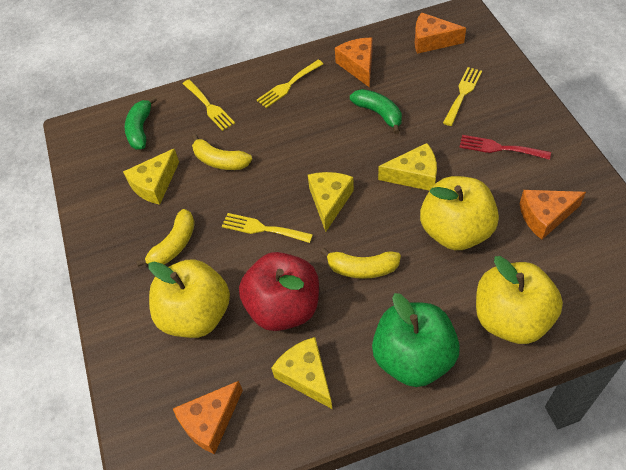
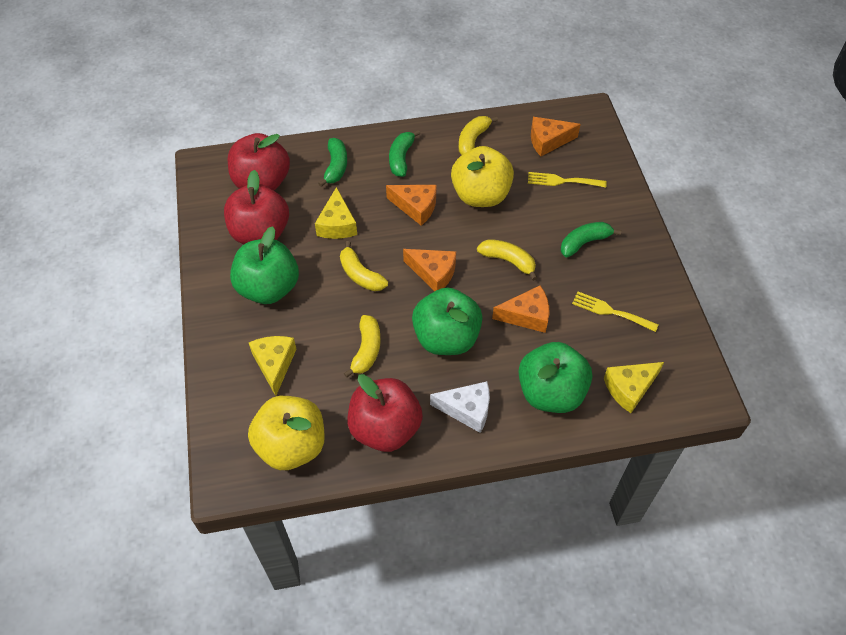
green apple: [372,293,460,387] = 1 -> [230,226,299,304] [412,287,483,355] [519,342,592,413] = 3
green banana: [125,96,157,149] [350,89,402,134] = 2 -> [318,138,347,187] [389,130,420,177] [561,222,621,257] = 3
red apple: [239,252,319,331] = 1 -> [224,170,289,244] [228,133,290,190] [347,374,423,452] = 3
red fork: [459,135,551,160] = 1 -> none = 0
white cheese: none = 0 -> [430,381,490,433] = 1
yellow apple: [148,259,230,338] [420,176,499,250] [476,256,563,344] = 3 -> [248,396,325,470] [451,146,514,207] = 2
yellow banana: [136,209,195,267] [192,134,252,170] [320,248,401,279] = 3 -> [340,241,388,291] [344,315,381,378] [459,116,498,155] [477,239,537,281] = 4
yellow cheese: [123,149,179,205] [271,337,332,409] [308,172,354,232] [378,143,437,191] = 4 -> [249,336,296,396] [315,187,357,239] [604,362,664,413] = 3
yellow fork: [183,79,235,131] [222,213,313,243] [257,60,323,108] [443,67,482,126] = 4 -> [528,172,607,188] [572,292,659,332] = 2

